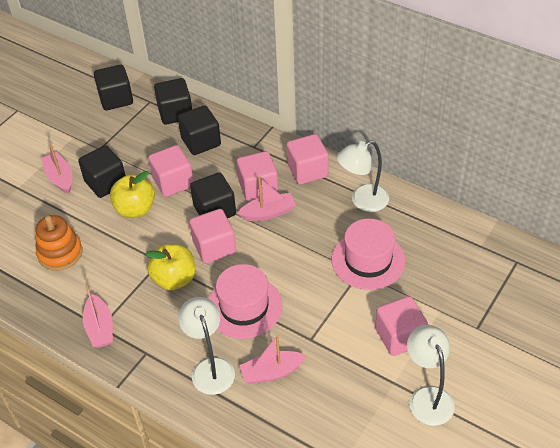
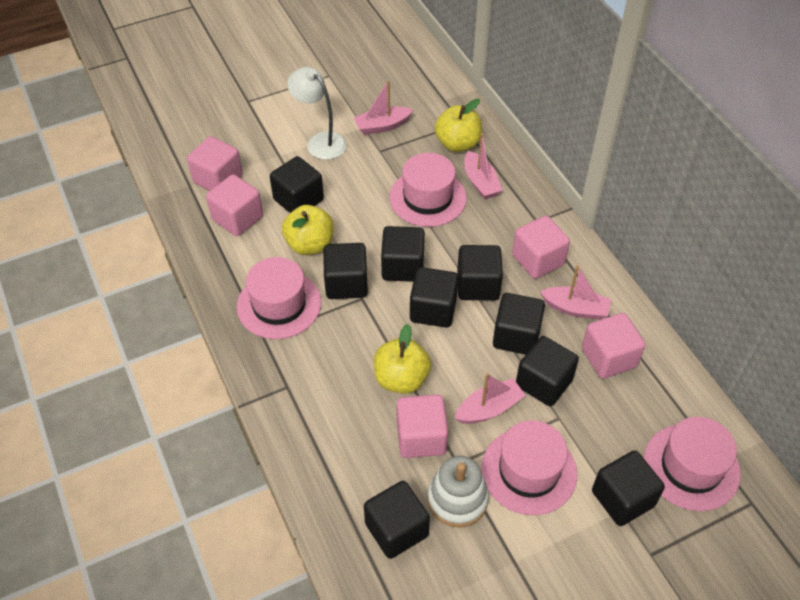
black cube: [78,145,126,198] [94,64,133,110] [154,78,192,125] [178,105,221,155] [190,172,236,218] = 5 -> [270,156,324,213] [323,243,368,299] [364,481,430,559] [381,226,425,282] [410,267,458,328] [457,245,503,301] [493,293,545,355] [516,336,579,407] [592,450,665,526] = 9
orange stacking toy: [36,215,82,271] = 1 -> none = 0
pink hat: [208,264,282,339] [332,219,405,290] = 2 -> [237,257,321,339] [389,153,467,227] [481,421,577,515] [644,417,741,511] = 4
white lamp: [178,297,235,395] [337,140,389,212] [407,325,455,426] = 3 -> [287,67,347,160] = 1
white stacking toy: none = 0 -> [428,456,489,527] = 1
yellow apple: [110,171,155,218] [145,244,196,290] = 2 -> [282,205,334,255] [374,324,431,394] [435,99,482,152] = 3

